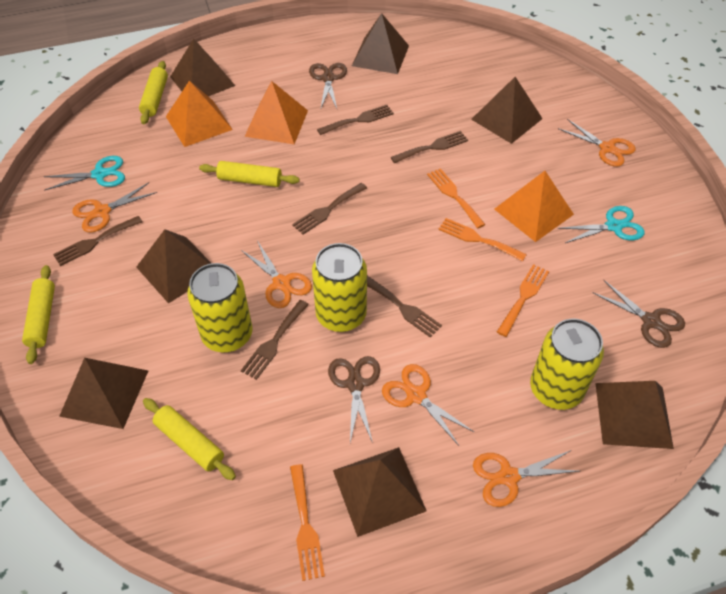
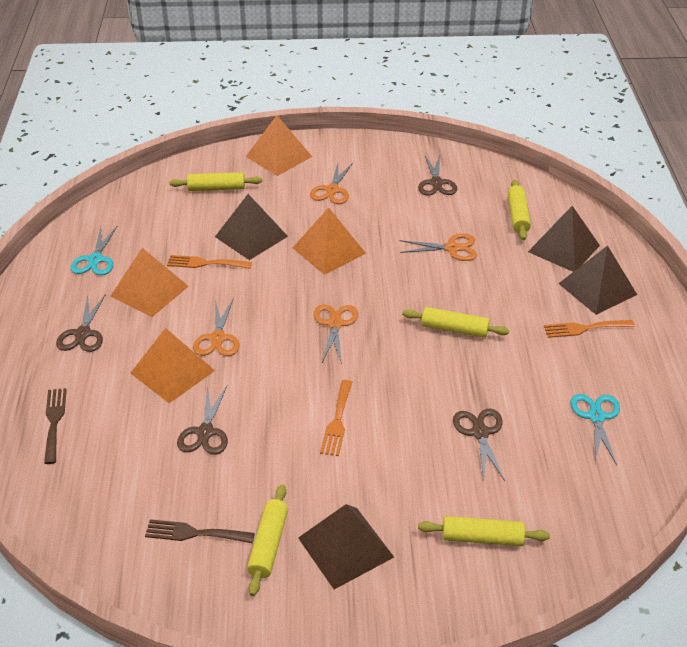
brown fork: [53,216,142,266] [241,300,309,380] [292,183,367,234] [317,105,394,135] [367,276,442,338] [391,131,468,163] = 6 -> [44,388,67,464] [145,519,255,543] = 2
brown pyramid: [59,358,148,429] [136,229,211,304] [170,39,235,97] [333,447,427,537] [352,13,409,74] [471,77,543,144] [595,381,674,449] = 7 -> [215,194,288,260] [298,504,394,589] [528,206,600,272] [558,245,637,315] = 4
brown scissors: [309,63,347,109] [328,356,380,443] [592,280,685,348] = 3 -> [56,294,106,352] [177,385,228,455] [418,154,457,196] [453,409,505,481] = 4
orange fork: [290,464,325,581] [427,168,486,228] [438,218,527,261] [497,264,549,337] = 4 -> [167,255,252,269] [320,380,352,456] [544,320,635,338] = 3
orange pyramid: [166,81,233,147] [244,81,308,144] [494,171,574,242] = 3 -> [111,248,189,317] [131,328,215,403] [246,115,312,176] [293,207,366,275] = 4
orange scissors: [72,182,157,232] [241,242,312,308] [382,364,474,446] [473,450,579,507] [558,119,636,167] = 5 -> [193,298,239,356] [310,163,353,204] [313,304,358,364] [400,233,477,261] = 4
yellow can: [187,263,253,352] [312,243,367,332] [530,319,604,410] = 3 -> none = 0
yellow rolling pin: [22,265,55,364] [139,61,168,124] [143,398,236,480] [199,161,300,187] = 4 -> [169,172,262,191] [247,485,288,596] [402,307,509,338] [418,516,550,546] [508,180,531,240] = 5

